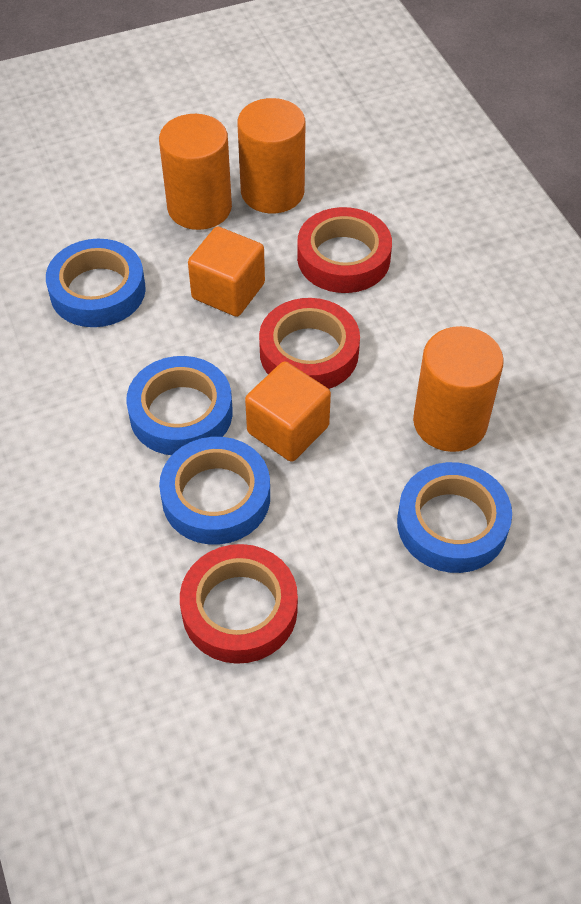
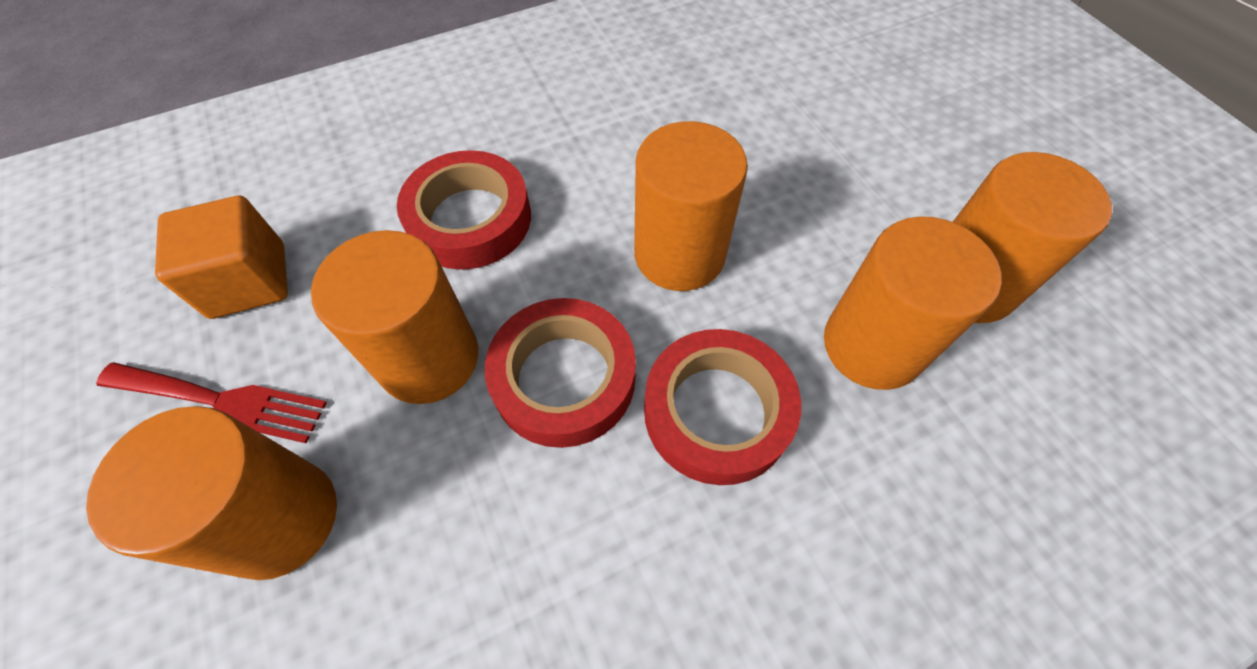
blue tape: [46,239,146,327] [126,356,233,455] [159,437,270,545] [397,462,512,573] = 4 -> none = 0
orange cube: [188,227,265,317] [245,361,331,462] = 2 -> [155,196,288,319] = 1
orange cylinder: [159,114,232,230] [237,98,305,213] [413,326,504,452] = 3 -> [86,406,337,580] [311,230,478,404] [634,121,748,291] [824,216,1002,390] [953,152,1112,323] = 5
red fork: none = 0 -> [96,362,327,443] = 1

